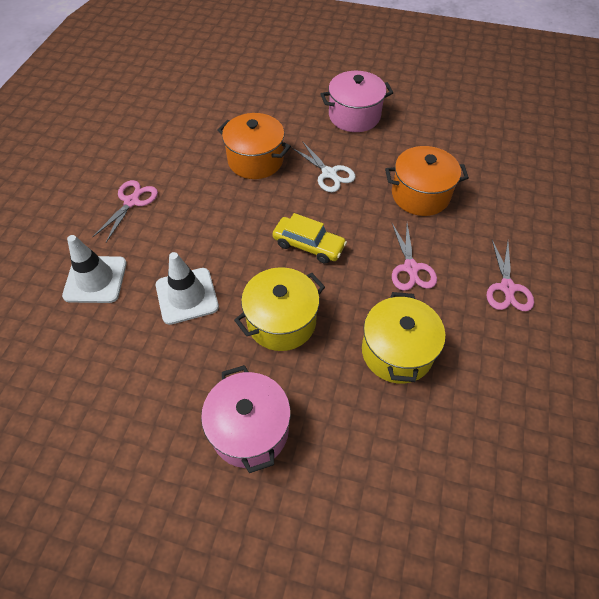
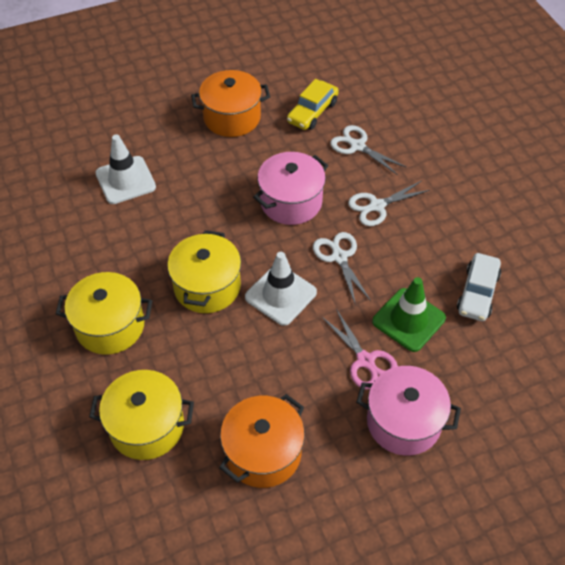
green traffic cone: none = 0 -> [372,277,446,352] = 1
pink scissors: [93,180,158,242] [392,223,437,291] [487,240,534,311] = 3 -> [322,309,398,390] = 1
white car: none = 0 -> [457,253,501,321] = 1
white scissors: [292,141,356,192] = 1 -> [313,232,371,305] [330,125,407,175] [348,181,430,226] = 3
yellow pot: [234,267,325,351] [362,292,445,384] = 2 -> [56,272,152,355] [89,370,194,460] [167,230,241,313] = 3

